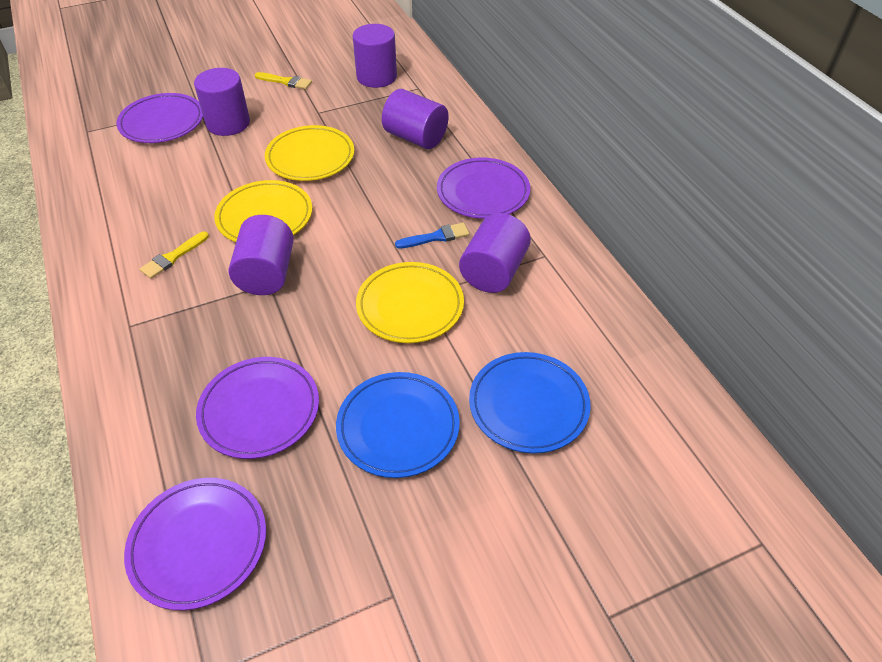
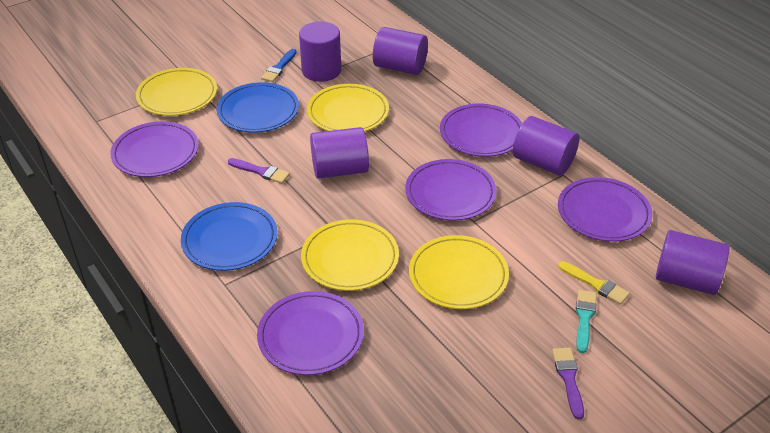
purple brush: none = 0 -> [228,158,290,183] [552,347,584,419] = 2
purple plate: [117,93,203,143] [124,478,266,610] [196,357,319,459] [437,158,530,219] = 4 -> [110,121,199,177] [257,291,364,375] [405,159,496,221] [440,104,522,157] [558,177,652,242] = 5
turquoise brush: none = 0 -> [576,290,597,353] = 1
yellow brush: [140,232,209,279] [255,72,312,89] = 2 -> [558,261,630,305] = 1
yellow plate: [214,180,312,242] [265,125,354,181] [356,262,464,343] = 3 -> [136,68,217,116] [301,219,399,291] [307,84,389,132] [409,235,509,309] = 4

